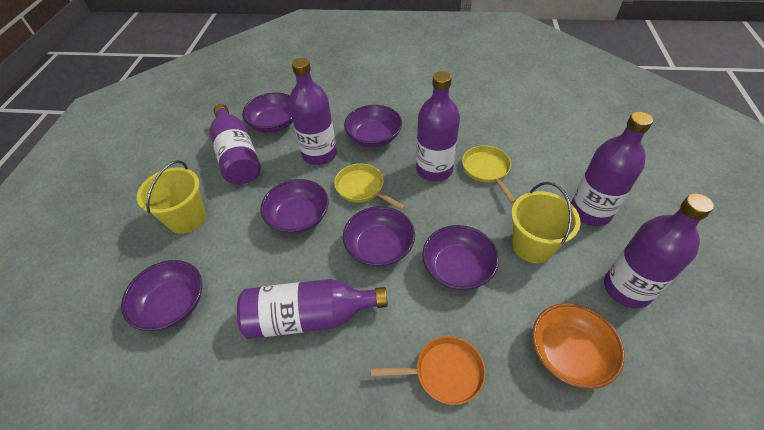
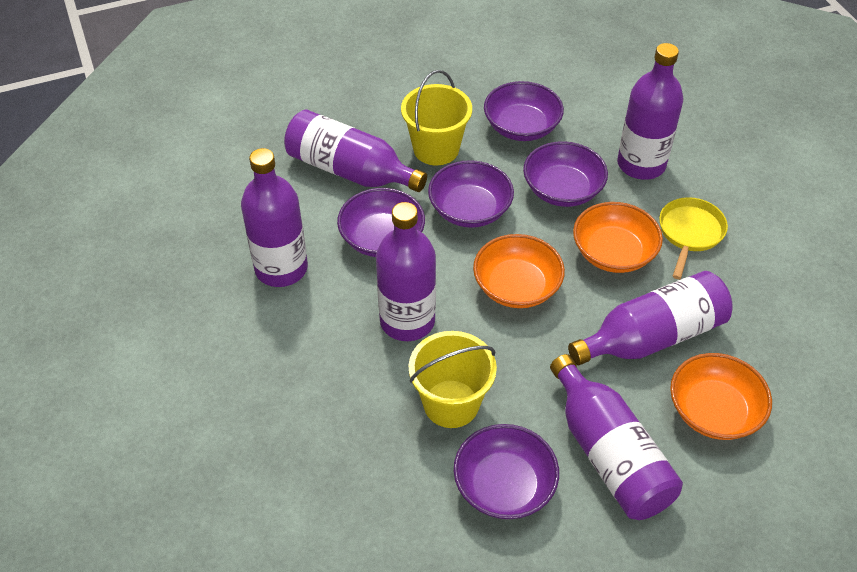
orange bowl: [532,303,625,389] = 1 -> [473,234,565,308] [573,202,663,273] [670,353,772,440] = 3
orange pan: [371,336,485,405] = 1 -> none = 0
purple bowl: [121,260,202,331] [242,93,293,133] [261,179,329,234] [343,206,415,267] [344,105,402,148] [422,225,499,290] = 6 -> [337,188,425,257] [428,160,514,228] [454,424,559,519] [484,81,564,141] [523,141,608,207] = 5
yellow pan: [334,163,406,210] [462,145,516,203] = 2 -> [659,197,728,279] = 1

